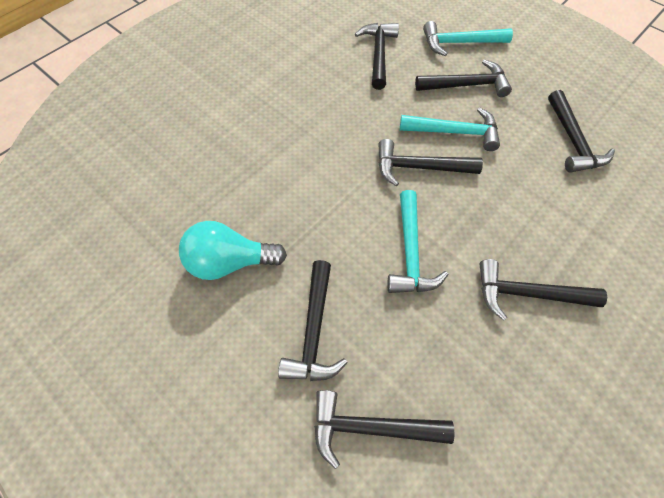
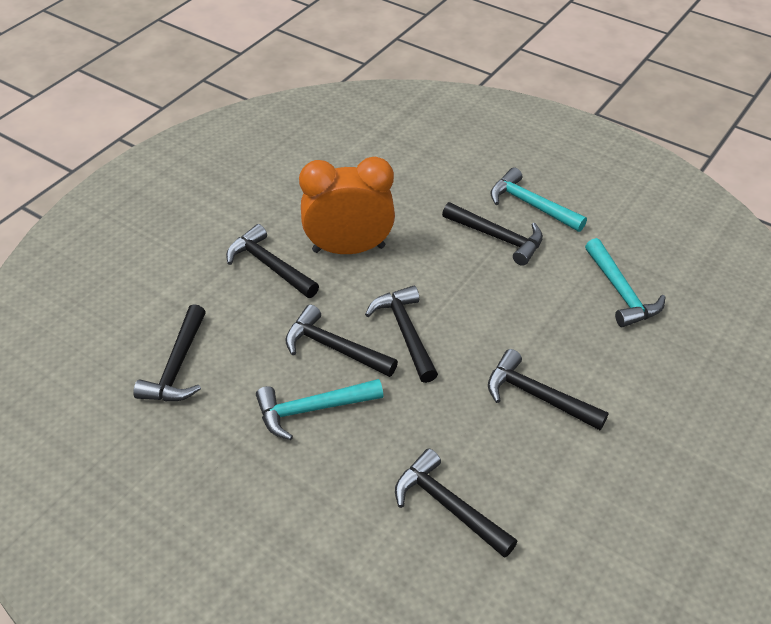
orange clock: none = 0 -> [299,157,395,254] = 1
turquoise light bulb: [179,221,287,280] = 1 -> none = 0

